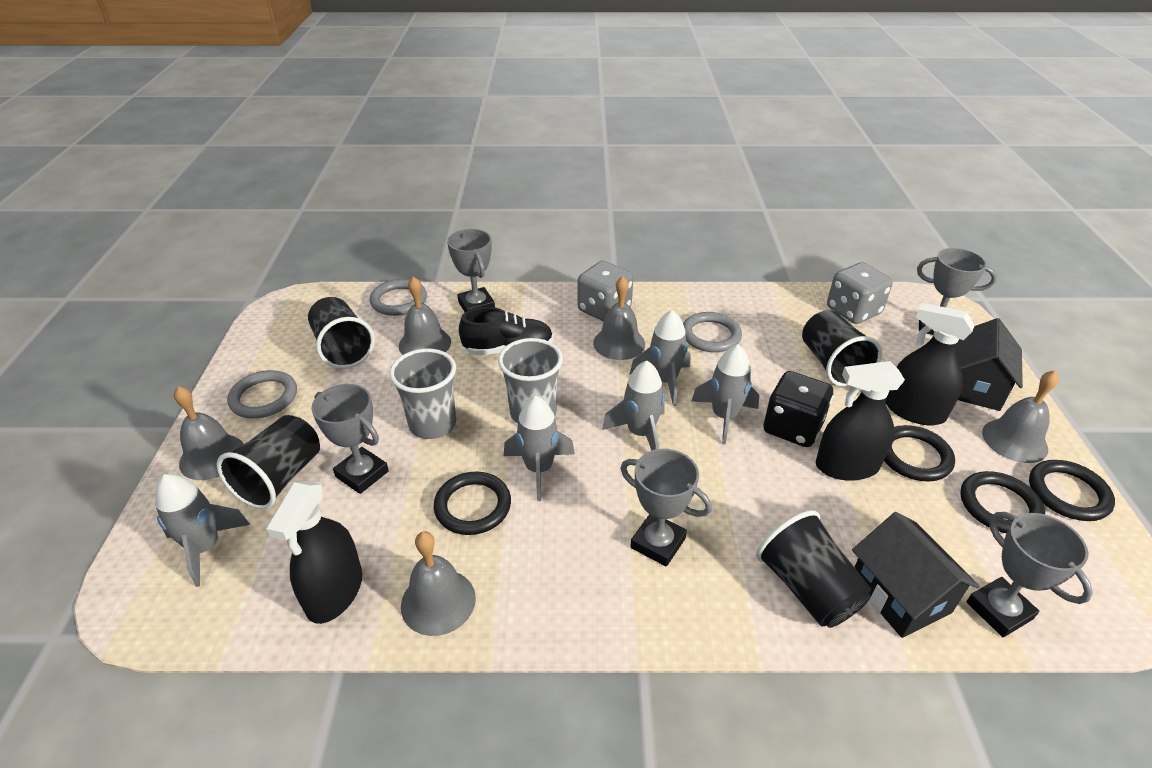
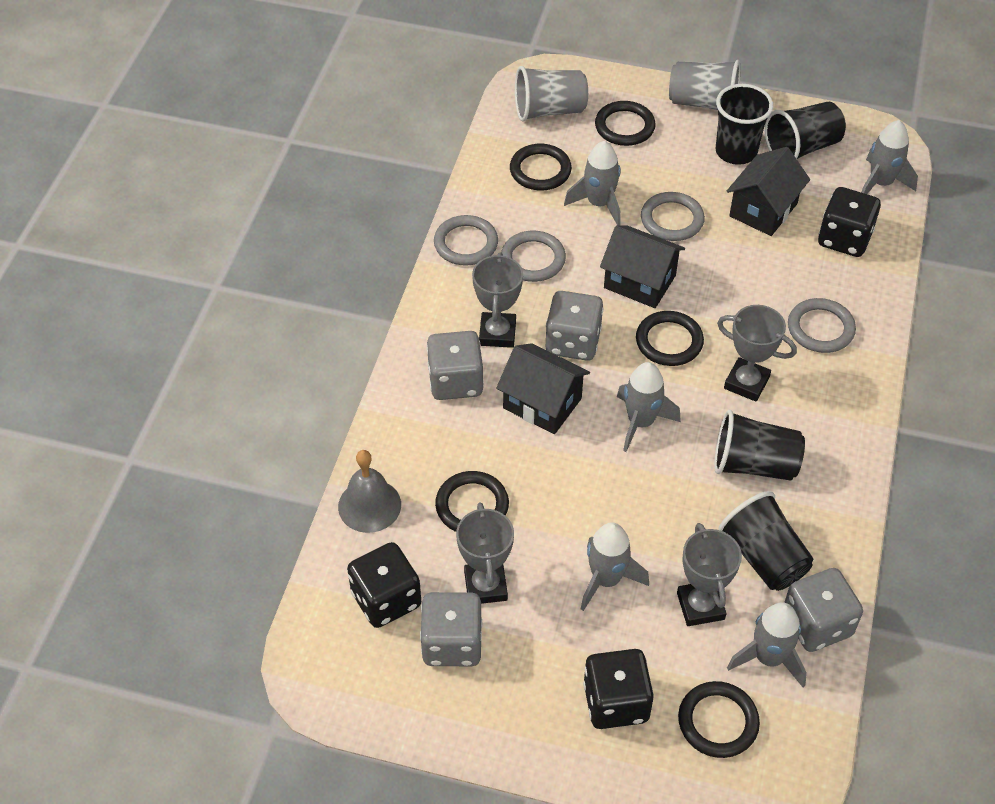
black dice: [763,371,833,447] = 1 -> [347,542,421,628] [583,649,654,729] [818,187,881,257] = 3
black house: [852,512,980,638] [956,318,1023,411] = 2 -> [496,343,590,434] [600,226,685,308] [727,147,810,236] = 3
black ring: [433,472,511,535] [884,425,955,481] [960,471,1045,533] [1029,460,1115,521] = 4 -> [435,471,509,532] [510,144,572,190] [595,101,656,146] [636,311,704,366] [678,681,760,758] = 5
black shoe: [459,307,553,355] = 1 -> none = 0
black spray bottle: [266,481,362,624] [816,361,905,481] [885,303,975,425] = 3 -> none = 0
grey bell: [174,386,243,480] [399,277,451,355] [401,531,476,636] [593,276,645,360] [982,370,1059,463] = 5 -> [338,450,401,533] = 1
grey dice: [578,261,633,322] [827,262,893,324] = 2 -> [420,592,483,666] [427,331,484,400] [546,291,603,361] [784,568,863,652] = 4
grey ring: [227,370,297,418] [370,279,427,316] [683,312,742,352] = 3 -> [434,215,498,266] [501,231,566,282] [641,192,705,241] [788,298,856,353] = 4
grey trophy: [311,384,389,494] [447,229,495,312] [620,449,712,567] [917,248,997,335] [966,512,1093,637] = 5 -> [456,502,514,604] [472,252,523,348] [677,523,742,626] [717,305,797,402] = 4

